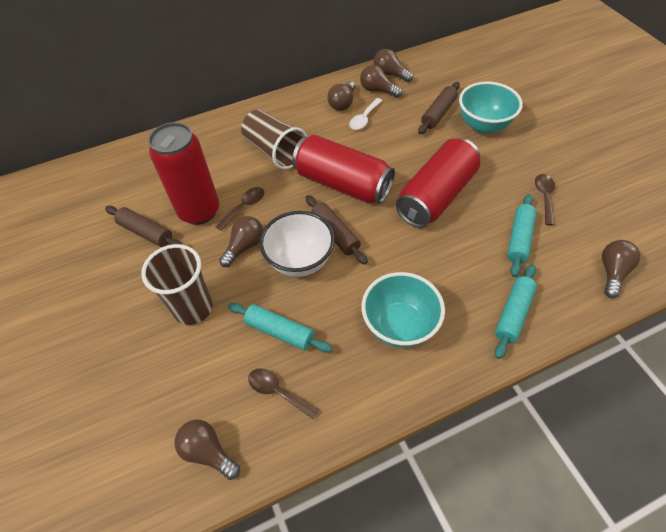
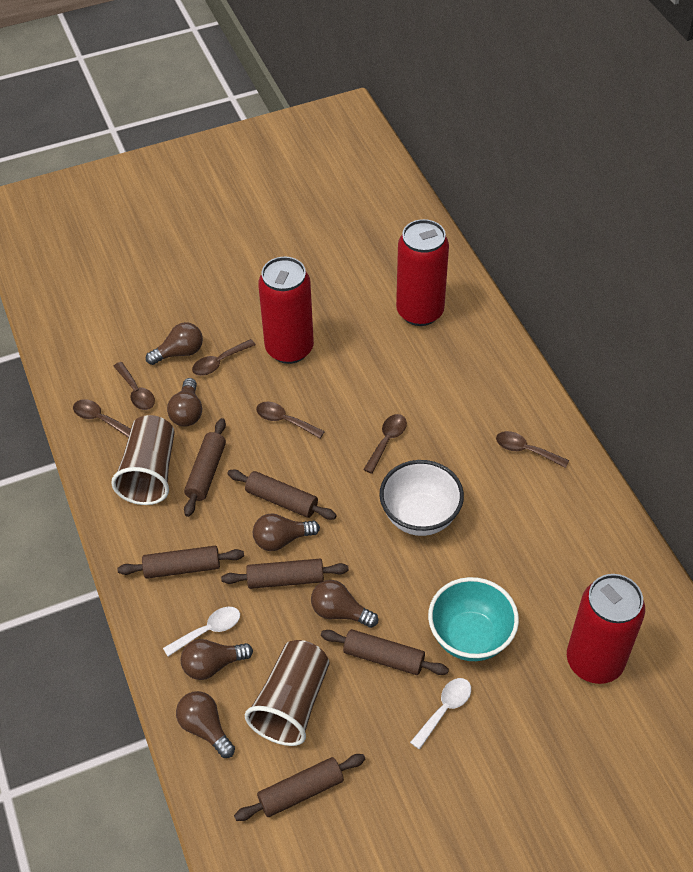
brown rolling pin: [105,206,182,247] [306,195,368,265] [418,82,460,134] = 3 -> [117,546,244,579] [184,418,226,517] [221,559,349,589] [228,469,337,520] [234,754,365,821] [321,629,449,675] = 6
brown spoon: [215,187,264,231] [248,368,319,419] [535,174,555,226] = 3 -> [73,399,131,438] [114,362,155,410] [192,339,256,376] [256,402,325,438] [363,414,407,474] [496,431,569,468] = 6
turquoise bowl: [361,272,445,348] [459,82,523,134] = 2 -> [428,577,519,661] = 1
turquoise rolling pin: [228,303,332,353] [495,264,537,359] [507,194,536,277] = 3 -> none = 0
white spoon: [349,98,383,130] = 1 -> [163,607,240,657] [410,678,471,750] = 2

